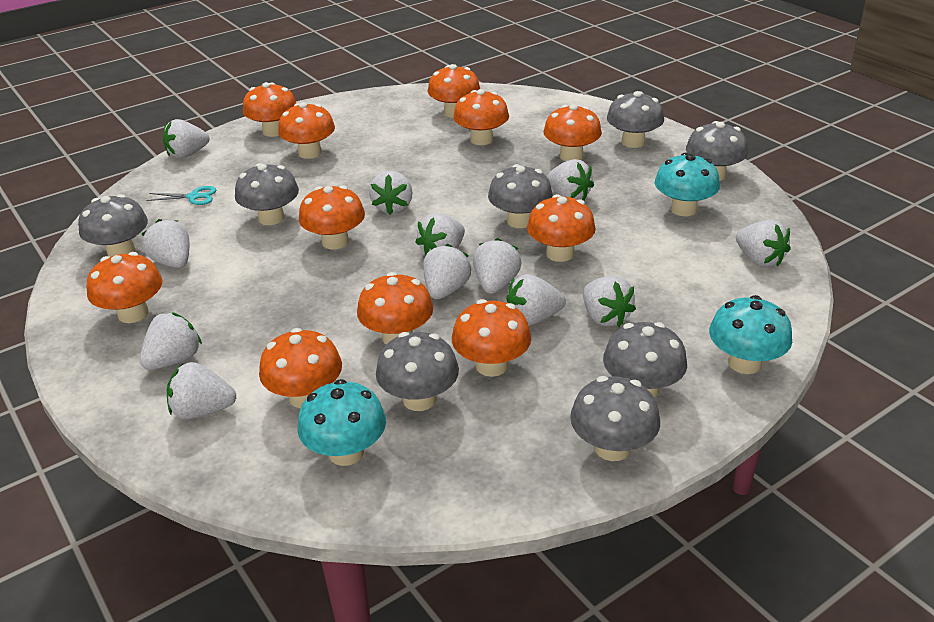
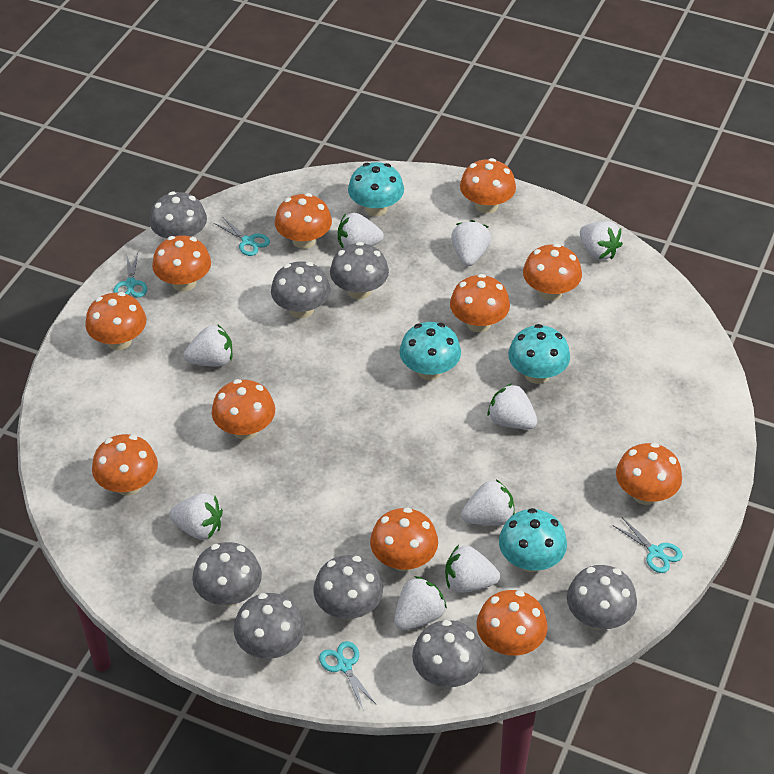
turquoise mushroom: [297,379,386,466] [655,153,720,216] [709,295,792,374] = 3 -> [348,162,404,216] [399,322,461,380] [499,508,567,572] [508,324,570,384] = 4
turquoise scissors: [146,186,216,205] = 1 -> [113,253,147,297] [214,217,270,256] [319,641,376,709] [612,517,683,573] = 4
white strawberry: [140,312,202,370] [142,219,189,268] [163,119,210,159] [167,362,236,419] [369,171,413,215] [415,213,465,255] [424,244,471,299] [473,238,522,294] [507,274,566,326] [547,159,594,201] [583,276,636,327] [736,219,791,267] = 12 -> [169,493,223,540] [184,325,232,367] [338,213,384,248] [394,576,447,630] [445,545,500,593] [451,220,491,266] [461,479,515,526] [488,383,538,429] [580,221,623,260] = 9

